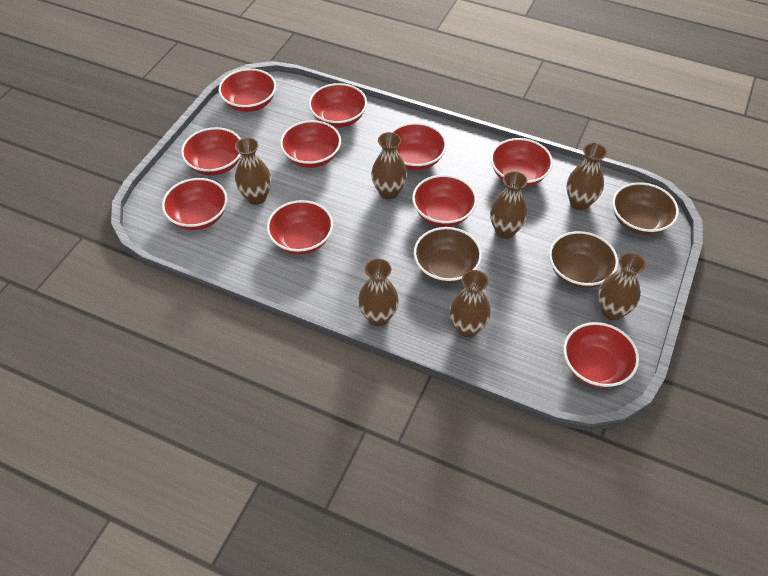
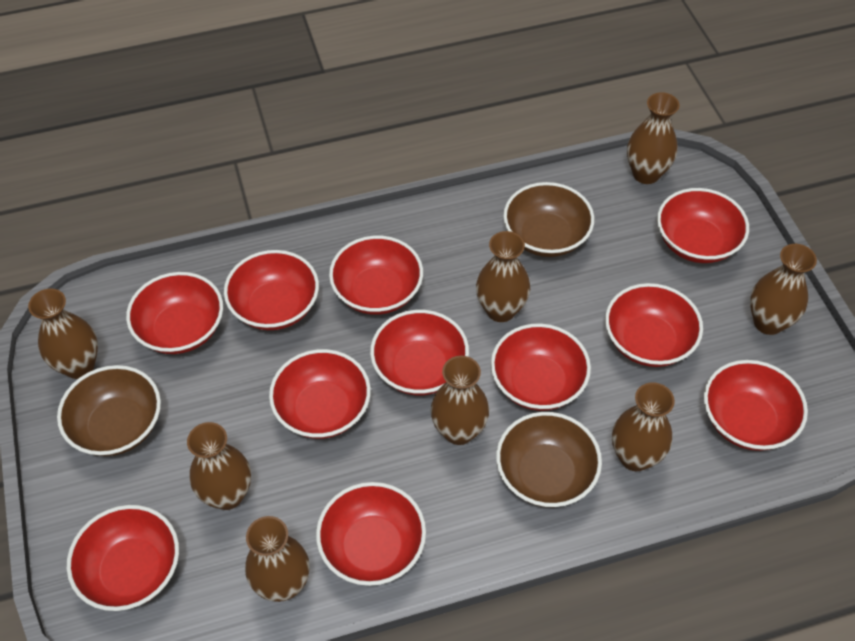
brown vase: [235,137,271,205] [358,259,399,326] [371,132,407,199] [450,270,491,337] [490,171,528,239] [566,143,607,210] [598,253,646,320] = 7 -> [28,289,98,379] [187,422,251,510] [245,516,310,602] [431,356,489,445] [476,231,530,322] [612,382,675,471] [627,92,680,184] [750,244,817,335] = 8
red bowl: [162,178,228,230] [181,127,241,176] [218,68,276,112] [267,200,333,255] [280,120,341,168] [309,83,367,128] [391,123,447,170] [412,175,477,227] [490,138,553,187] [563,322,639,388] = 10 -> [67,505,179,611] [126,272,223,354] [224,250,319,330] [269,349,371,439] [316,482,426,586] [329,236,423,315] [370,310,469,395] [491,323,591,411] [605,283,703,367] [657,188,749,263] [704,360,808,451] = 11

